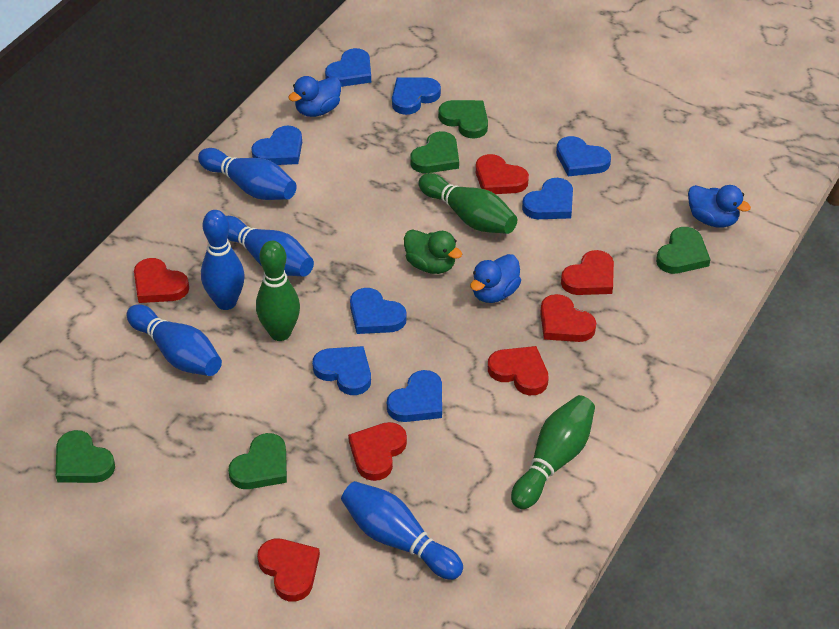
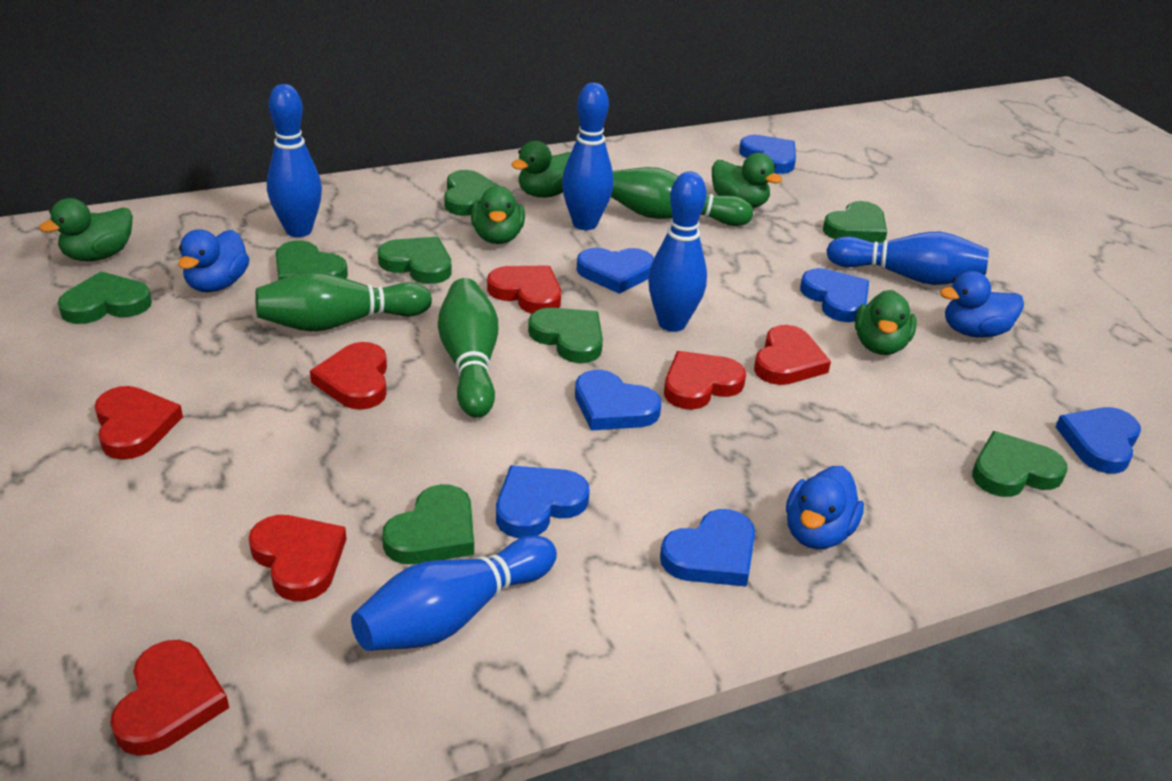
blue heart: [251,125,302,165] [312,346,371,395] [325,48,371,87] [350,288,407,334] [387,370,442,422] [392,77,441,115] [522,178,573,219] [556,136,611,176] = 8 -> [496,466,590,538] [575,370,661,431] [576,248,654,294] [660,509,755,587] [739,135,796,174] [800,268,869,322] [1055,407,1141,474] = 7
green duck: [404,229,462,274] = 1 -> [39,198,133,261] [471,186,525,244] [511,141,571,198] [712,153,782,208] [855,290,917,355] = 5
green heart: [56,430,115,483] [228,433,287,489] [410,131,459,173] [438,100,488,139] [656,227,711,274] = 5 -> [58,271,152,324] [275,240,348,280] [378,237,452,284] [382,484,474,564] [444,170,499,216] [528,307,603,363] [823,201,887,243] [972,431,1068,497] = 8

